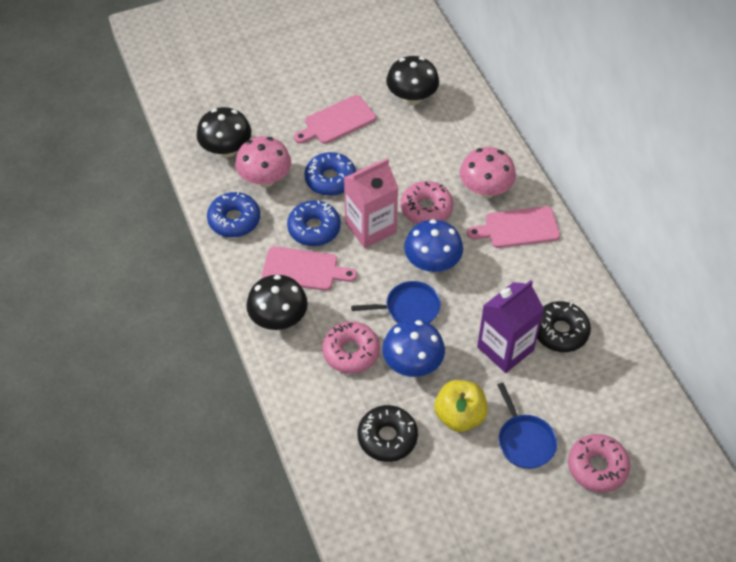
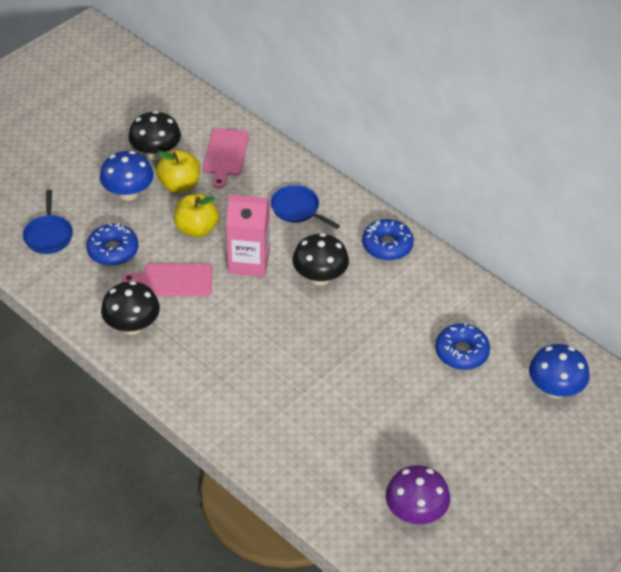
black donut: [358,405,418,462] [537,301,591,352] = 2 -> none = 0
pink cutting board: [262,246,357,291] [294,95,376,144] [467,206,560,248] = 3 -> [122,263,213,296] [203,128,249,189] = 2
pink donut: [322,321,380,374] [401,181,453,224] [568,434,630,492] = 3 -> none = 0
pink mushroom: [235,136,291,187] [460,147,516,198] = 2 -> none = 0
purple carton: [477,280,544,373] = 1 -> none = 0
purple mushroom: none = 0 -> [386,465,450,524] = 1
yellow apple: [434,380,488,432] = 1 -> [156,150,200,193] [174,193,219,238] = 2

